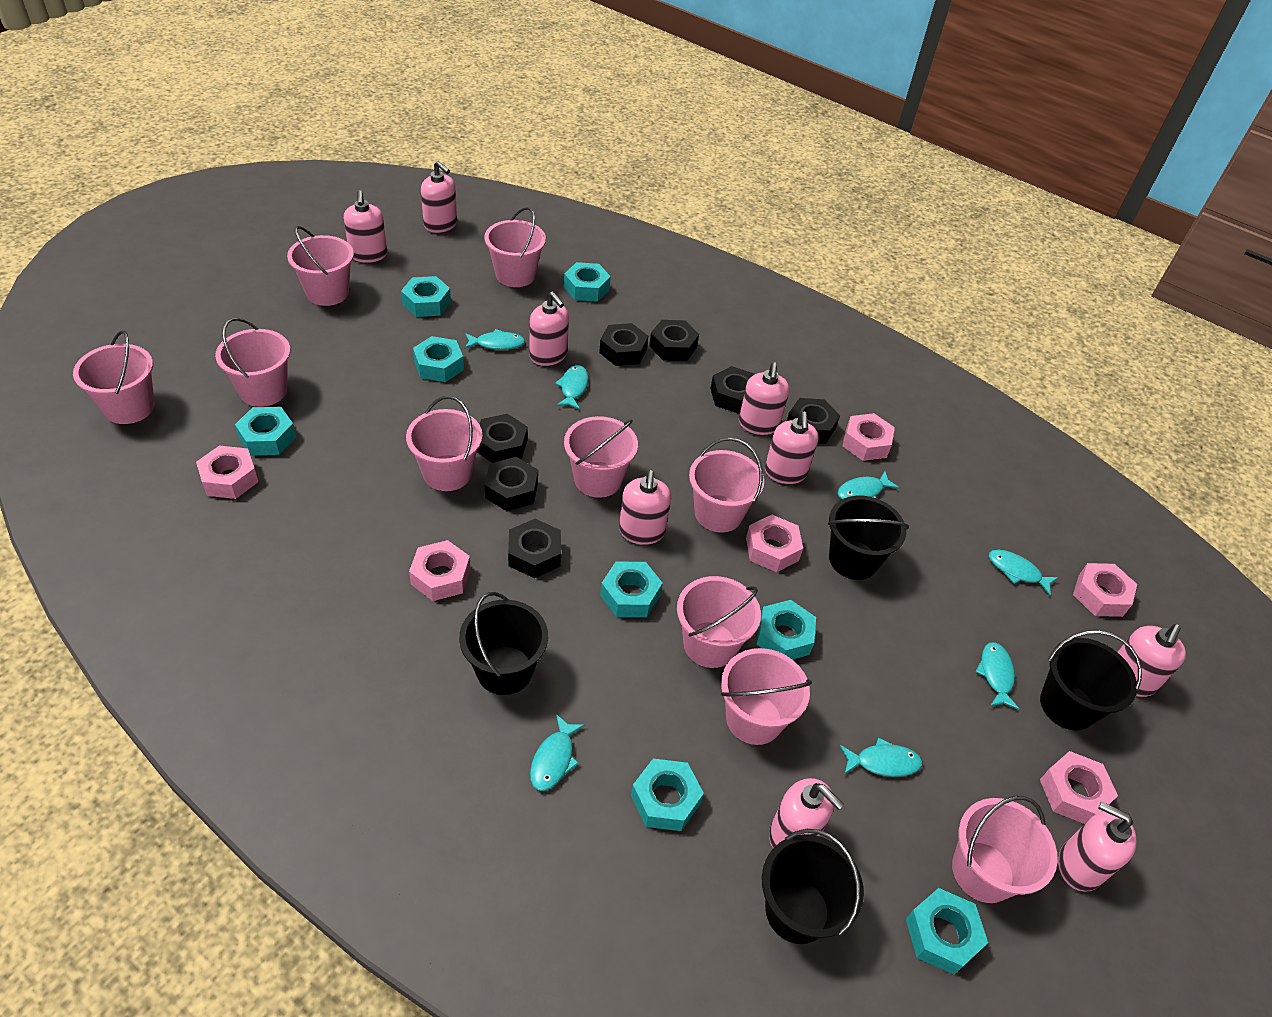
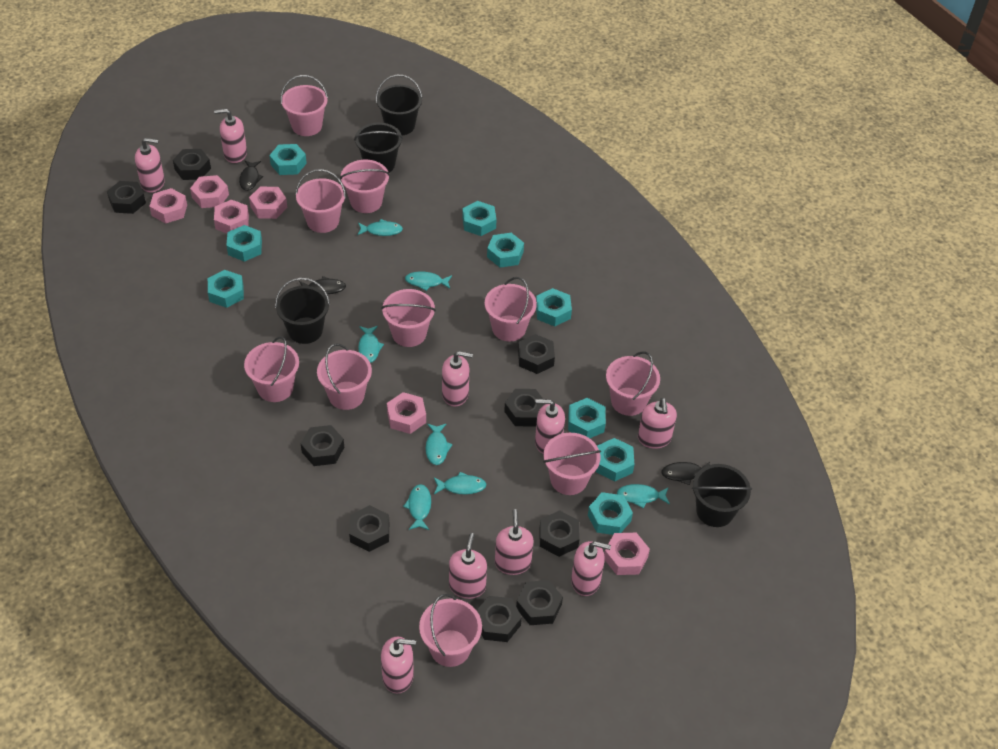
black fish: none = 0 -> [239,160,263,191] [299,276,346,294] [661,462,710,485] = 3
black nut: [477,414,528,463] [484,457,538,512] [508,519,561,578] [599,323,648,366] [649,320,699,361] [710,366,755,414] [787,398,840,444] = 7 -> [107,181,146,214] [173,149,211,180] [301,425,344,466] [349,505,389,552] [477,596,522,642] [504,389,545,427] [516,580,563,625] [518,334,555,374] [540,510,580,557] = 9
turquoise nut: [235,407,296,456] [401,276,451,317] [413,336,464,382] [564,262,611,302] [600,562,663,617] [631,759,704,831] [756,600,816,660] [906,888,988,975] = 8 -> [208,270,244,308] [226,225,262,262] [269,144,307,175] [462,201,496,236] [487,233,524,268] [536,288,572,327] [568,398,606,438] [588,492,633,535] [596,438,634,481] = 9

